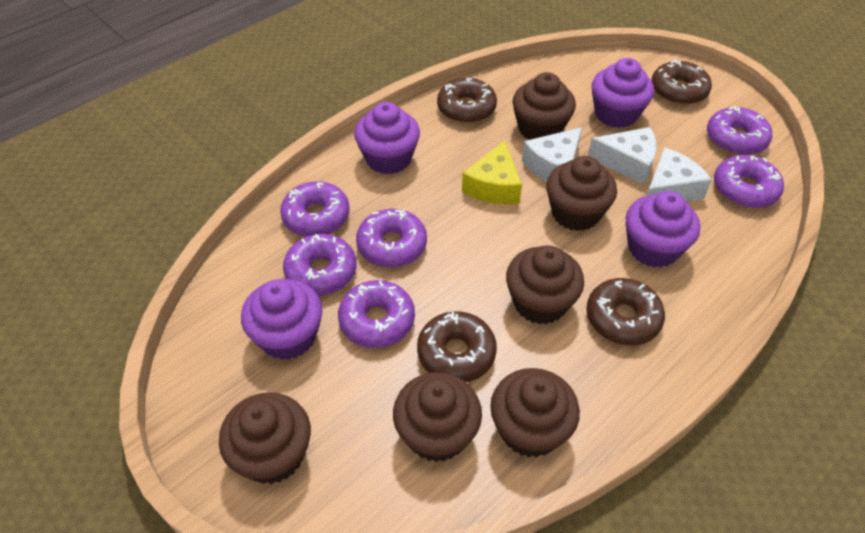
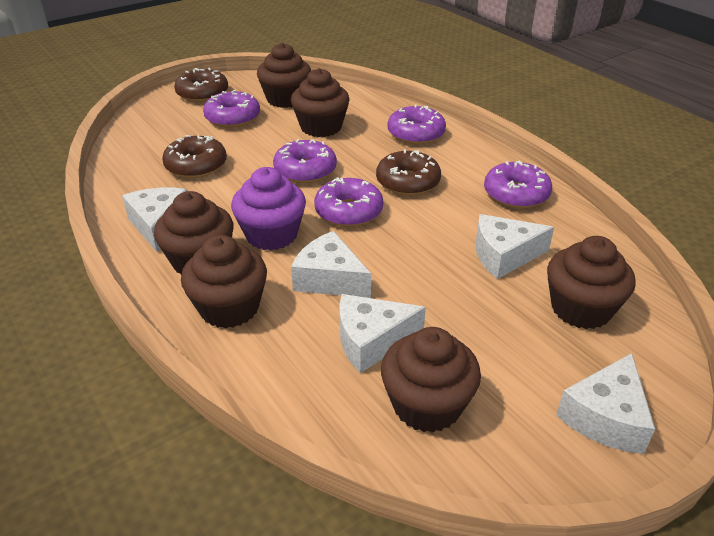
brown donut: [417,311,497,382] [437,78,497,123] [586,278,665,345] [651,60,712,105] = 4 -> [162,135,227,178] [174,68,228,102] [376,149,441,196] = 3
purple cupcake: [241,279,322,360] [354,102,420,174] [592,58,654,128] [625,191,700,268] = 4 -> [231,167,306,251] = 1
purple donut: [280,181,350,237] [283,234,357,295] [338,280,415,348] [356,209,427,267] [707,106,772,155] [714,155,784,208] = 6 -> [203,90,260,128] [273,139,337,183] [314,177,383,227] [388,105,446,144] [484,160,552,208] = 5
white cheese: [522,127,582,181] [588,127,657,185] [647,147,712,202] = 3 -> [122,187,187,252] [291,231,371,298] [339,294,426,373] [475,214,554,279] [556,353,655,454] = 5
yellow cheese: [462,140,522,205] = 1 -> none = 0

